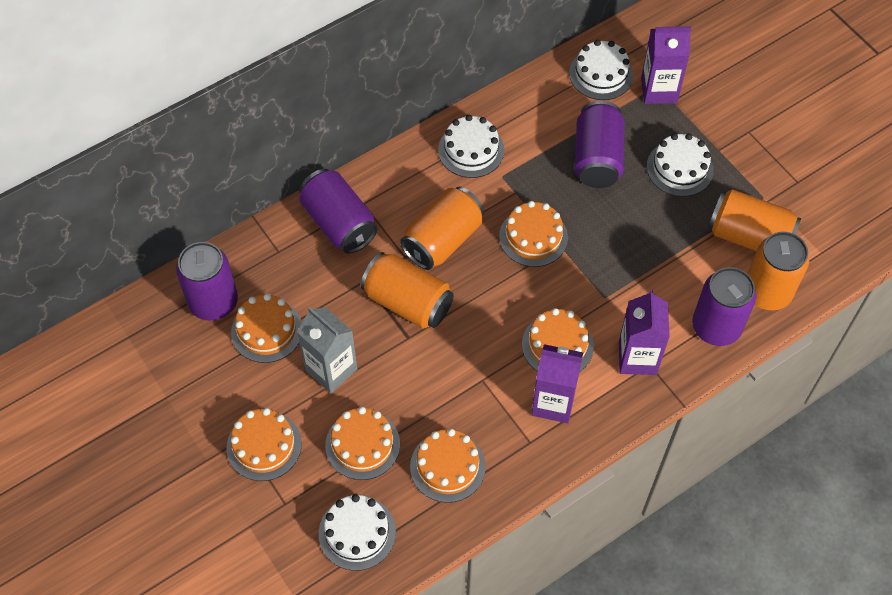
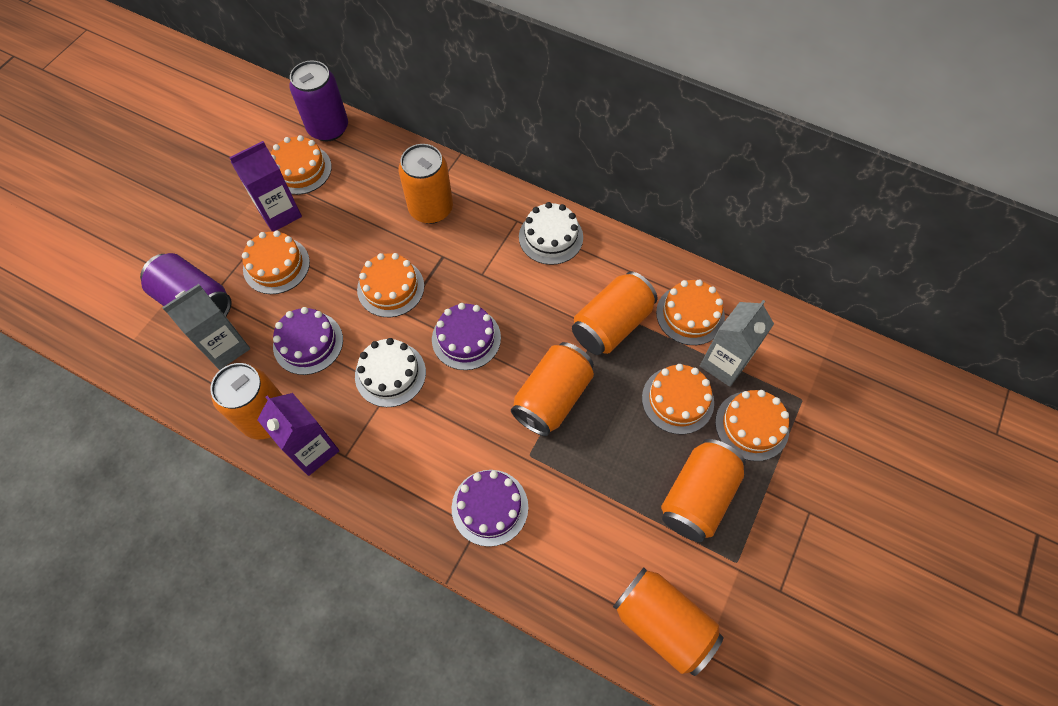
grey carton: [297,307,357,393] = 1 -> [162,284,250,370] [700,300,774,387] = 2
orange can: [361,252,454,329] [400,187,484,270] [708,189,801,251] [747,232,809,310] = 4 -> [210,363,282,439] [399,144,453,224] [511,342,594,436] [572,271,657,355] [613,568,724,676] [661,439,746,542] = 6
purple cake: none = 0 -> [273,307,343,375] [432,303,501,370] [452,470,528,547] = 3
purple can: [176,242,238,321] [299,169,378,254] [575,101,625,188] [692,267,757,346] = 4 -> [140,253,231,316] [289,60,348,141] = 2
purple carton: [531,344,583,423] [619,290,670,375] [641,26,691,104] = 3 -> [229,141,302,232] [257,393,340,476] = 2
white cake: [319,494,396,571] [438,115,504,178] [569,40,633,100] [647,133,714,197] = 4 -> [355,338,426,407] [519,202,583,265] = 2

